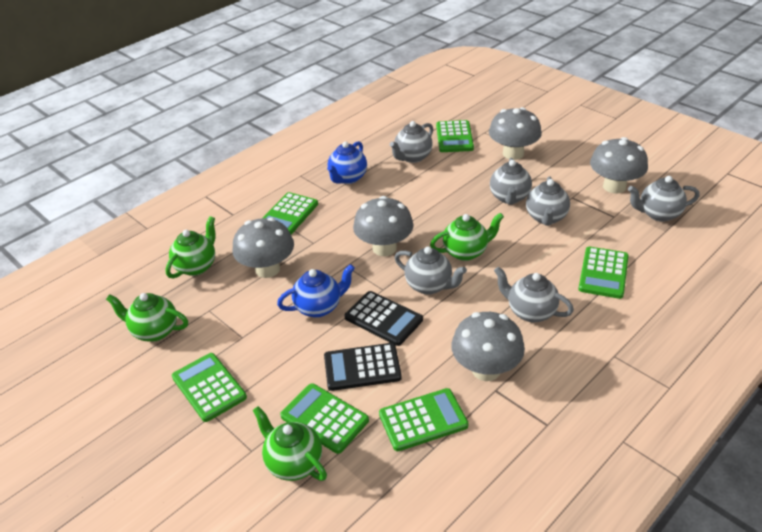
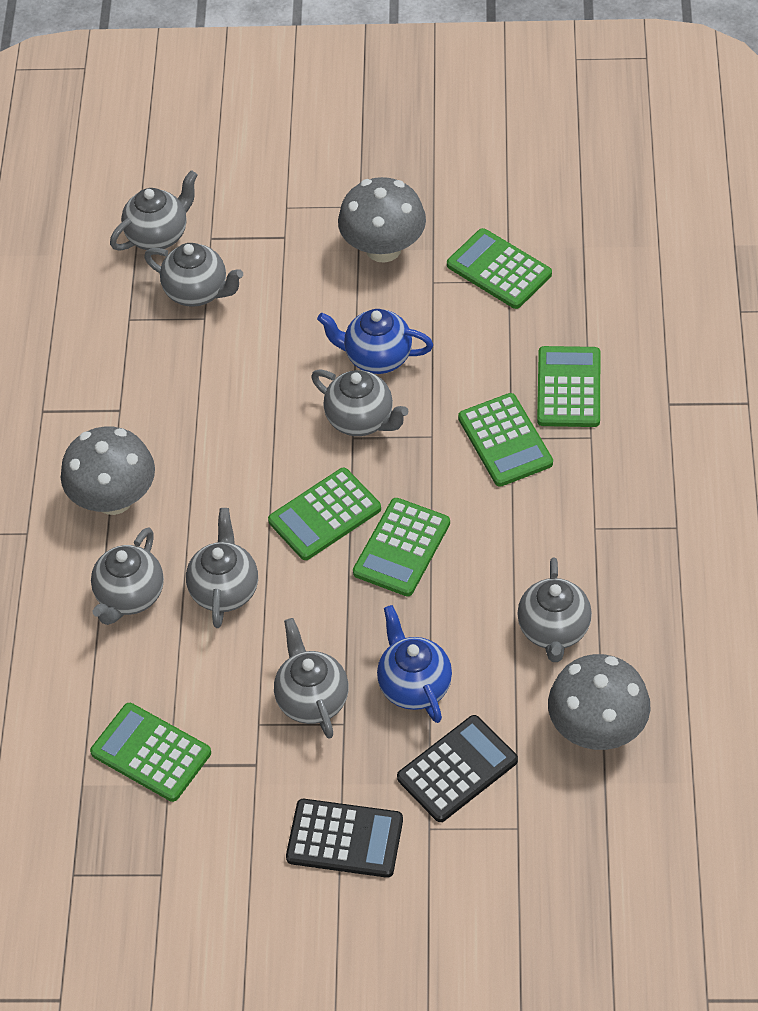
green teapot: [106,293,188,342] [166,216,216,279] [253,406,327,481] [430,213,504,261] = 4 -> none = 0
grey mushroom: [232,217,294,278] [353,196,414,256] [451,312,525,381] [489,107,542,160] [590,137,648,194] = 5 -> [61,427,155,515] [338,177,426,263] [548,654,650,750] = 3
grey teapot: [390,121,433,163] [395,247,467,295] [490,158,532,205] [494,267,574,322] [526,176,570,226] [628,176,700,222] = 6 -> [91,527,164,625] [110,170,198,251] [144,243,243,307] [186,508,258,628] [274,618,349,739] [311,369,408,436] [517,558,592,662] = 7

